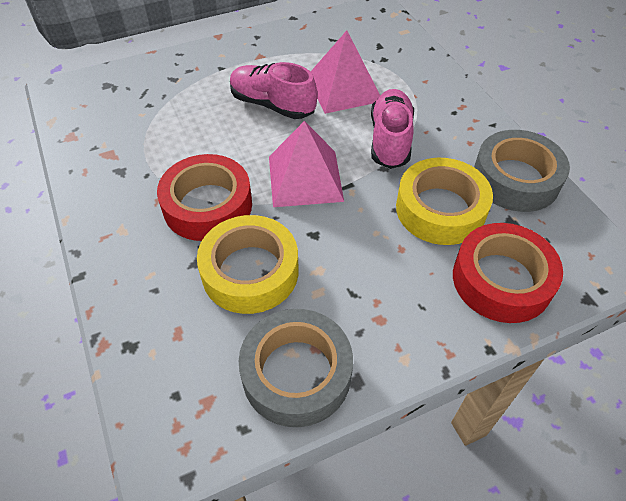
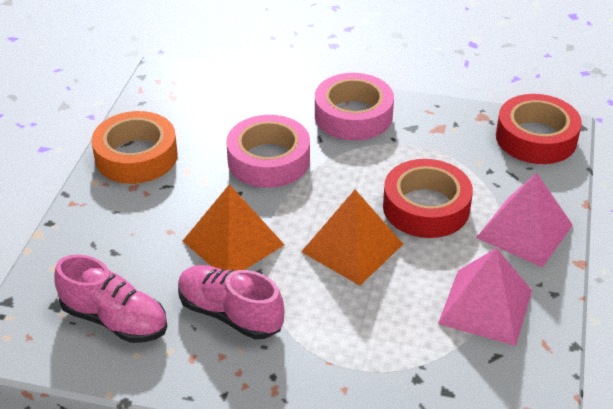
grey tape: [239,309,353,427] [474,130,570,212] = 2 -> none = 0
orange pyramid: none = 0 -> [183,184,284,271] [301,190,403,286] = 2
orange tape: none = 0 -> [92,111,178,184] = 1
pink tape: none = 0 -> [226,115,310,188] [315,73,394,140] = 2
yellow tape: [197,215,299,314] [396,158,493,245] = 2 -> none = 0

